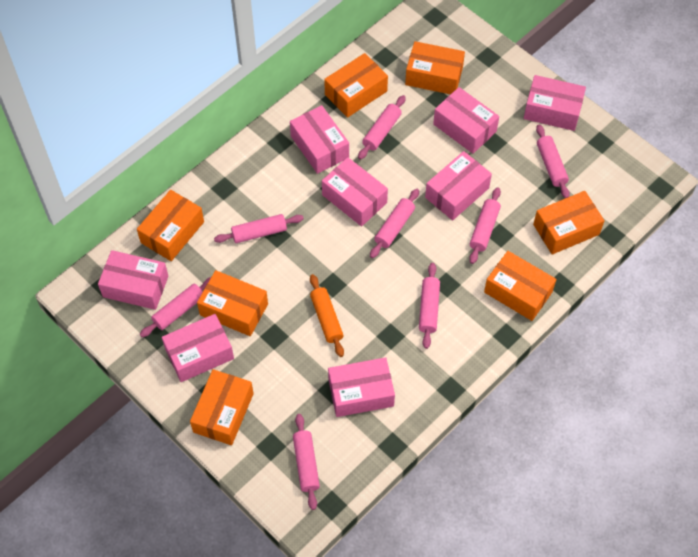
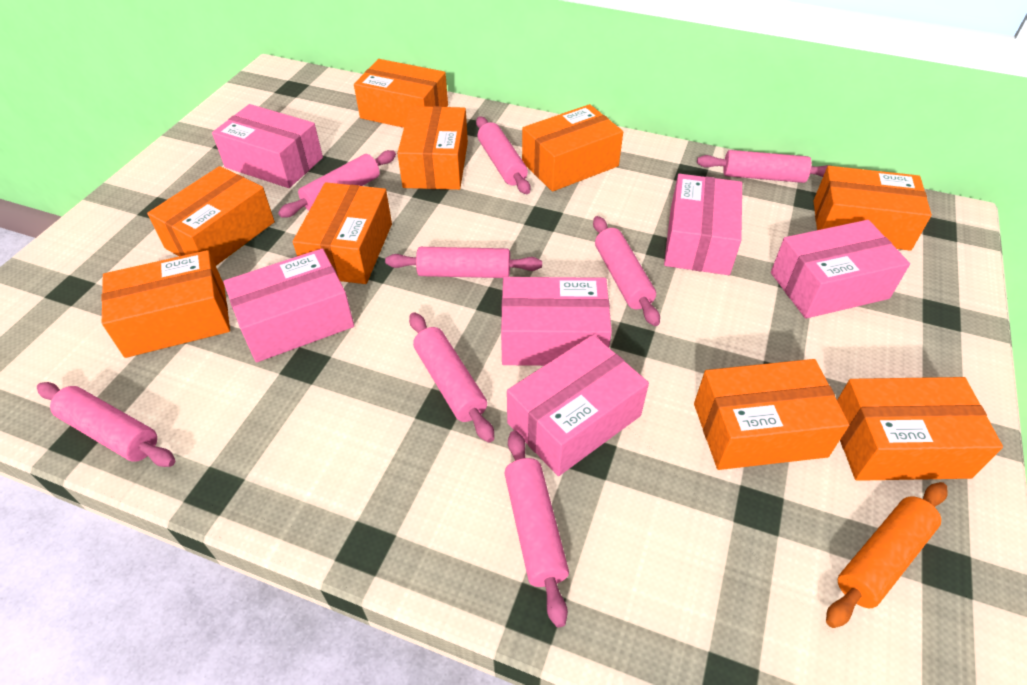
orange box: [137,190,204,261] [190,369,254,445] [197,270,268,336] [324,53,388,118] [405,41,465,94] [484,251,556,321] [533,191,605,255] = 7 -> [101,250,230,358] [147,166,275,266] [293,182,392,284] [354,59,448,128] [397,106,468,190] [522,104,623,192] [694,359,849,470] [814,166,932,251] [837,377,1003,481] = 9
pink box: [98,250,169,310] [162,314,234,382] [290,105,349,174] [322,157,388,226] [328,357,395,417] [425,151,492,220] [433,87,499,154] [524,75,586,131] = 8 -> [212,104,323,188] [223,248,354,362] [501,277,612,366] [507,335,649,476] [664,174,742,275] [771,220,910,318] = 6

